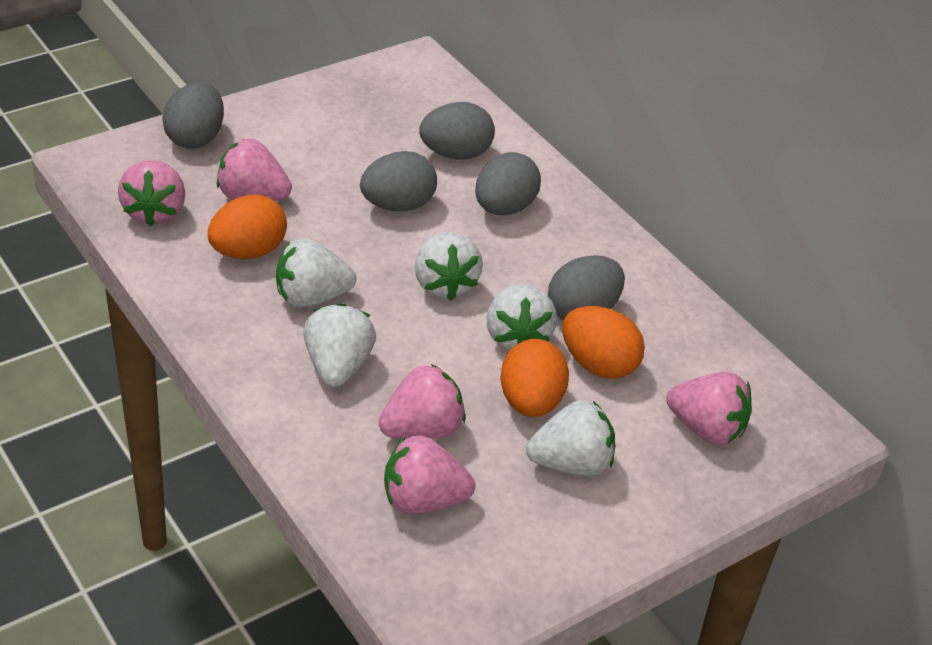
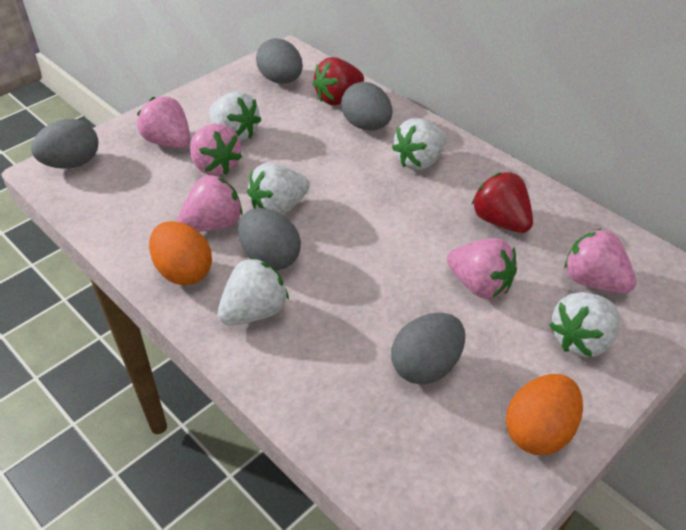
orange egg: [208,194,287,259] [500,339,569,417] [562,306,645,379] = 3 -> [149,221,212,285] [506,374,583,455] = 2
red strawberry: none = 0 -> [313,57,364,105] [472,172,533,233] = 2

